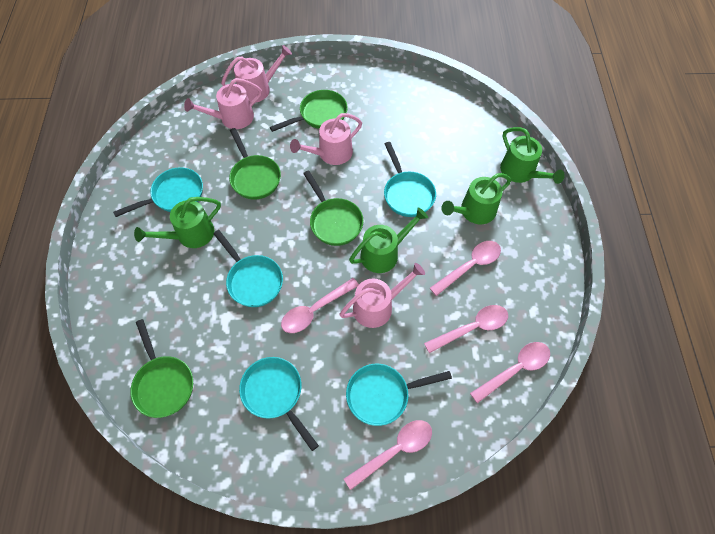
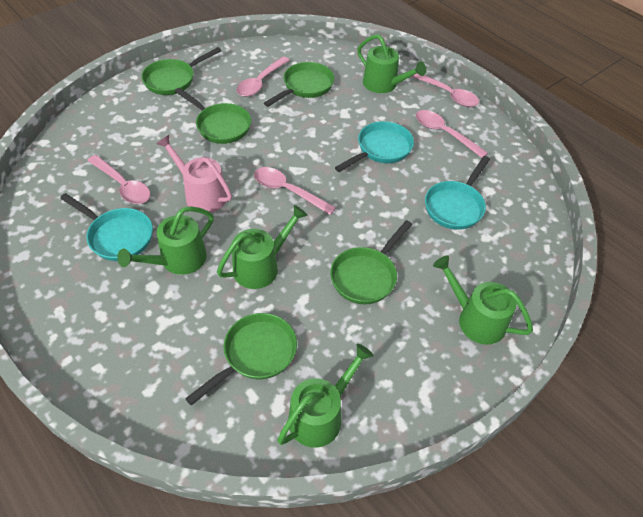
green pan: [131,319,193,418] [229,128,281,200] [270,90,348,132] [303,170,363,246] = 4 -> [141,47,221,95] [175,88,251,144] [185,313,297,405] [264,62,334,107] [330,220,412,304] = 5
green watering can: [134,197,221,248] [349,207,428,273] [441,173,511,224] [500,127,565,184] = 4 -> [118,206,214,275] [217,205,308,289] [277,344,374,448] [357,34,426,93] [433,255,533,345] = 5
pink watering can: [184,78,262,129] [221,45,292,103] [290,113,362,165] [339,263,425,328] = 4 -> [157,135,232,213] = 1
turquoise pan: [113,167,203,217] [213,230,283,307] [239,357,319,451] [346,364,452,426] [384,142,436,217] = 5 -> [60,193,153,261] [335,121,414,172] [425,156,490,230] = 3

